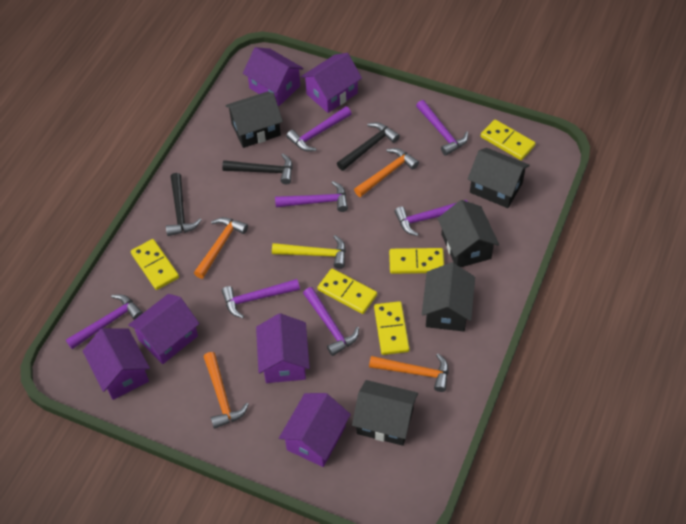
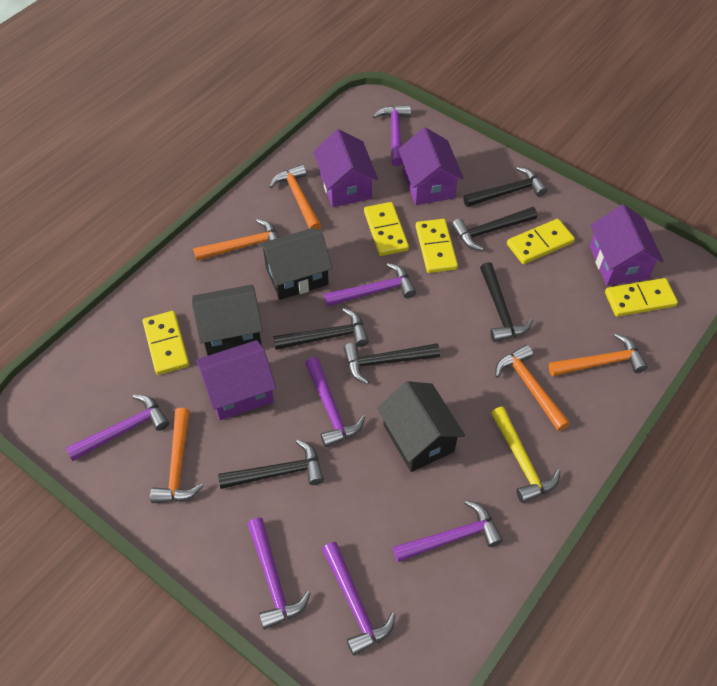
black hammer: [166,173,202,236] [222,154,293,184] [337,122,400,171] = 3 -> [218,439,324,489] [273,308,369,350] [343,343,440,385] [451,207,537,251] [463,166,548,207] [480,262,533,342] = 6
black house: [225,92,283,148] [352,380,418,446] [422,262,475,331] [438,200,499,267] [467,148,530,208] = 5 -> [192,285,263,356] [258,228,333,300] [377,381,465,472] = 3
orange hammer: [194,217,248,279] [204,352,249,429] [354,148,419,197] [369,353,449,392] = 4 -> [150,408,203,503] [193,219,279,261] [269,164,321,230] [495,345,570,431] [549,333,648,377] = 5
purple house: [83,328,150,400] [128,294,200,364] [243,47,304,106] [256,313,310,383] [279,393,351,467] [301,53,362,113] = 6 -> [196,340,276,420] [313,129,378,207] [398,127,464,205] [590,204,664,286] = 4

